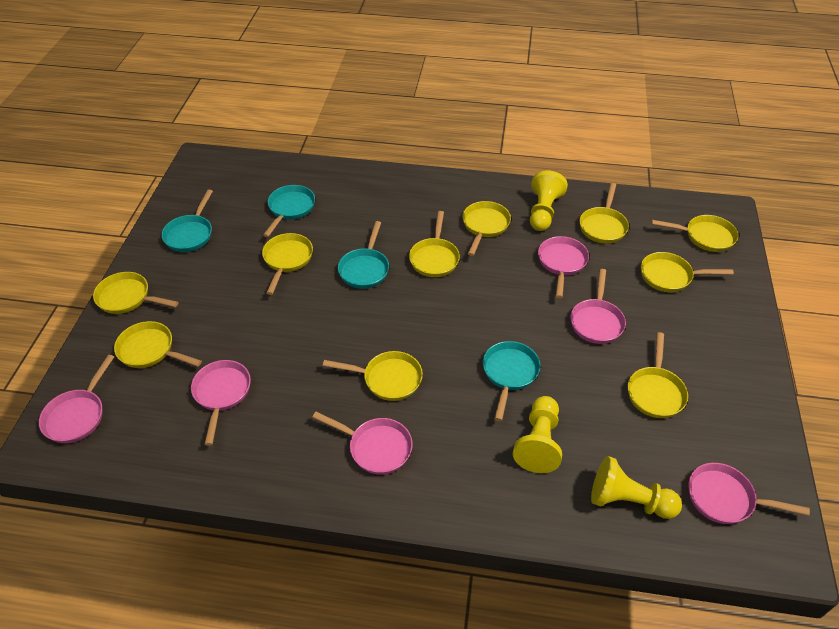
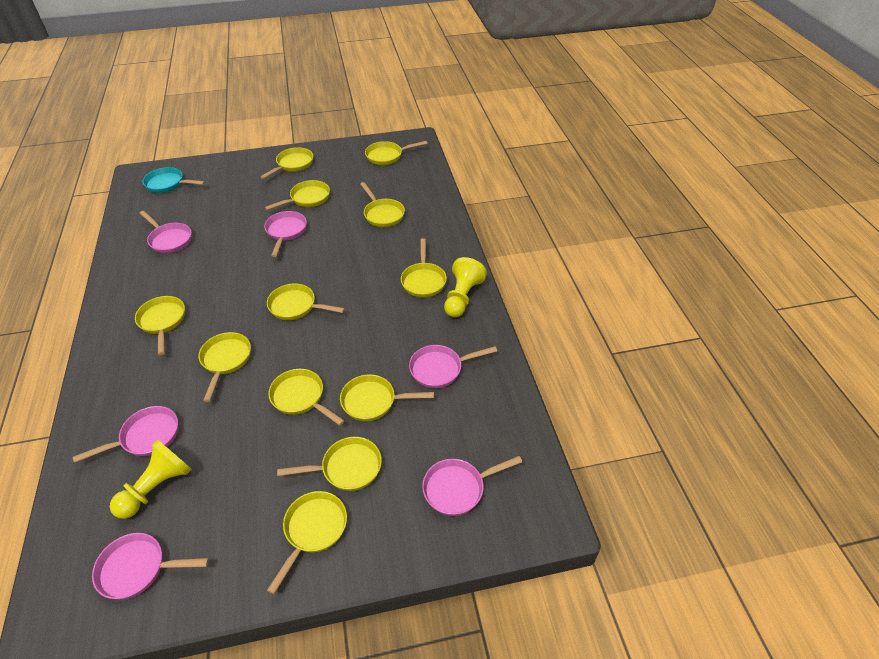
turquoise pan: [161,190,213,252] [263,185,315,237] [338,221,389,289] [483,341,540,421] = 4 -> [143,167,205,193] = 1
yellow pan: [93,272,179,314] [114,321,202,368] [262,233,313,295] [323,351,423,401] [409,211,460,277] [462,201,511,256] [580,183,629,244] [628,332,688,418] [641,252,734,292] [651,215,738,252] = 10 -> [135,296,185,355] [199,332,251,402] [260,147,313,179] [265,180,330,210] [267,283,345,320] [267,491,347,594] [268,369,345,426] [277,437,382,491] [340,374,434,421] [360,182,405,227] [365,141,427,165] [401,239,447,298] = 12
yellow pawn: [513,396,562,473] [530,171,568,231] [591,456,682,519] = 3 -> [110,440,192,519] [444,257,487,317] = 2

